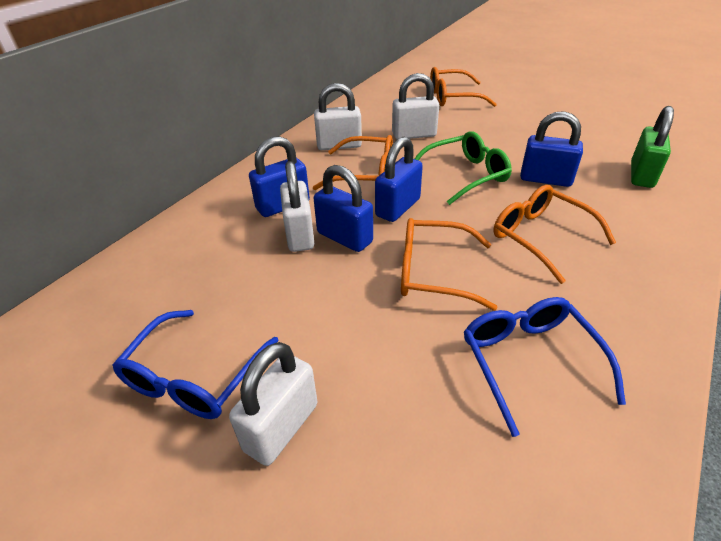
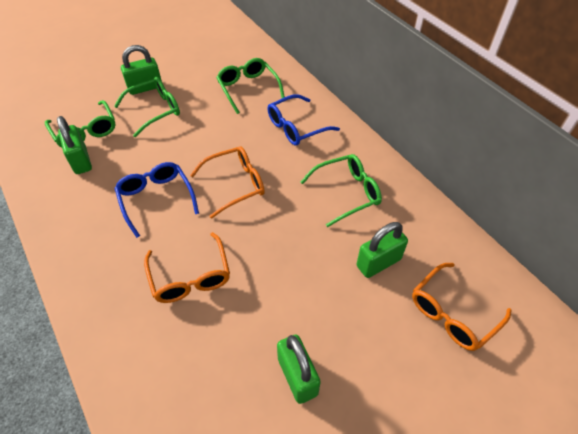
blue padlock: [249,136,310,217] [314,165,373,252] [375,137,423,222] [520,111,583,187] = 4 -> none = 0
green glasses: [415,131,512,205] = 1 -> [45,100,115,147] [114,77,180,137] [216,58,285,114] [301,154,382,227] = 4
green padlock: [631,106,674,188] = 1 -> [57,116,92,174] [121,45,162,95] [277,334,321,404] [356,222,408,278] = 4
orange glasses: [312,135,393,190] [401,218,497,311] [430,67,497,107] [493,185,616,284] = 4 -> [144,232,230,303] [190,146,265,219] [412,263,512,351] = 3
white padlock: [229,342,317,466] [280,161,314,252] [314,83,362,150] [392,73,439,139] = 4 -> none = 0

